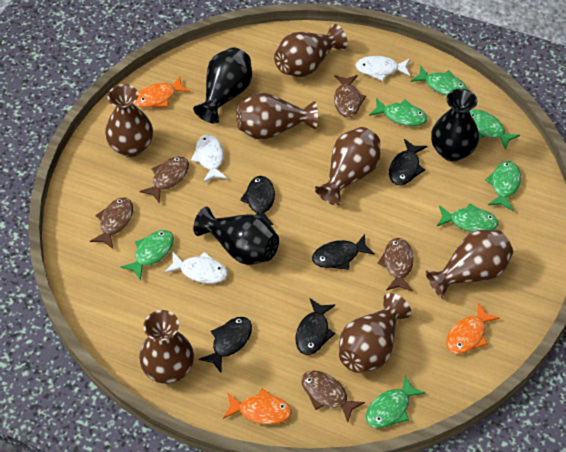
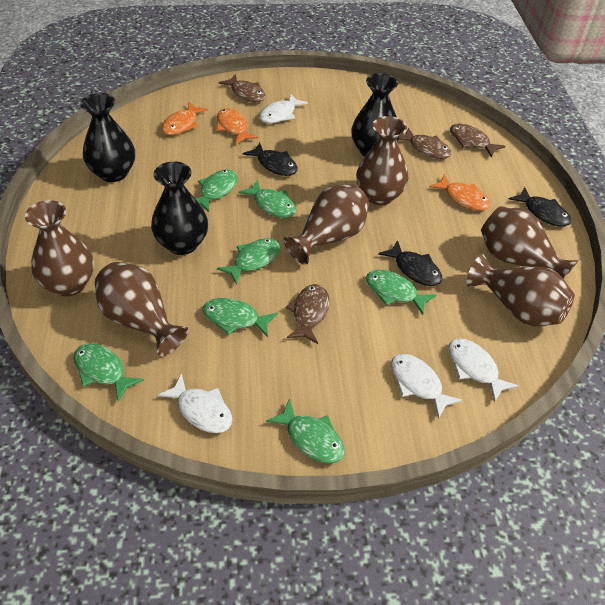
black fish: [199,317,252,372] [240,176,275,225] [296,298,335,355] [312,234,375,270] [389,139,427,185] = 5 -> [243,143,298,176] [378,240,442,286] [509,187,571,227] = 3
brown fish: [90,197,133,249] [139,156,189,204] [301,370,365,422] [334,75,366,117] [377,238,414,291] = 5 -> [218,74,266,102] [286,284,330,344] [399,127,452,159] [450,124,506,158] = 4
brown vase: [105,84,153,157] [139,310,194,384] [236,92,318,140] [274,24,347,77] [315,127,380,206] [339,293,411,373] [426,230,513,298] = 7 -> [25,200,94,297] [95,262,188,356] [284,184,369,265] [356,116,408,205] [467,254,575,326] [481,206,579,279] = 6
white fish: [164,252,228,284] [191,134,228,182] [355,56,411,81] = 3 -> [157,373,232,433] [259,94,308,123] [391,354,462,419] [448,338,519,403] = 4

